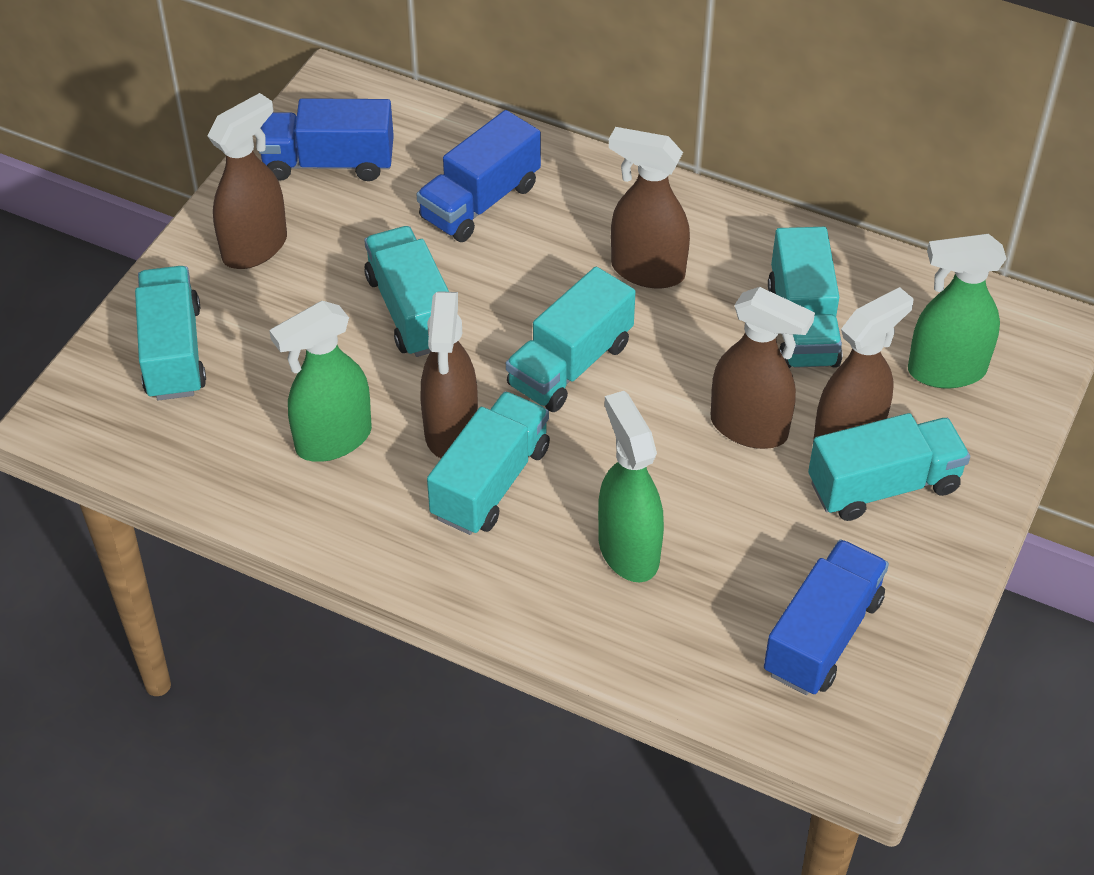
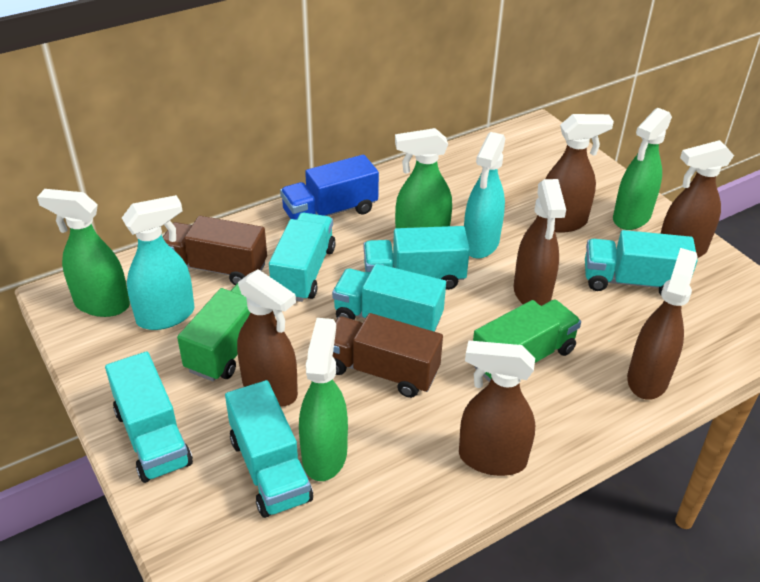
blue truck: [259,98,394,181] [416,110,541,242] [764,539,889,695] = 3 -> [280,155,379,220] = 1
brown spray bottle: [208,93,287,269] [420,291,478,458] [609,127,690,288] [711,287,815,449] [813,287,913,441] = 5 -> [237,269,298,407] [459,340,535,476] [514,179,566,306] [545,114,614,233] [627,248,698,400] [661,140,734,258] = 6
brown truck: none = 0 -> [163,216,267,285] [332,313,443,398] = 2
green spray bottle: [269,301,372,462] [598,391,664,582] [908,234,1007,388] = 3 -> [37,189,130,317] [299,318,348,481] [395,128,452,228] [613,108,672,230] = 4
green truck: none = 0 -> [177,283,275,381] [473,300,581,382] = 2
turquoise spray bottle: none = 0 -> [122,195,195,330] [464,132,505,259] = 2

